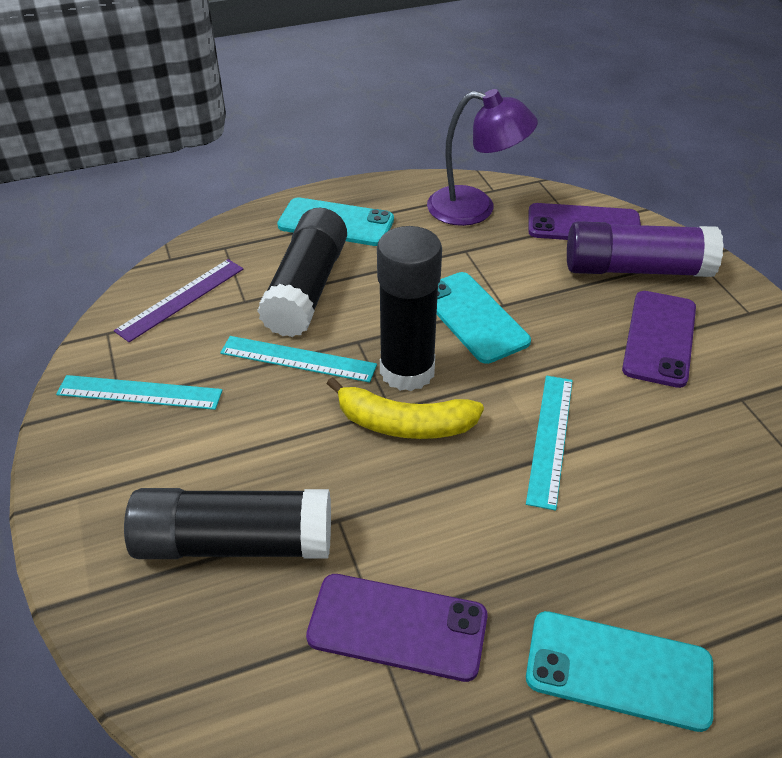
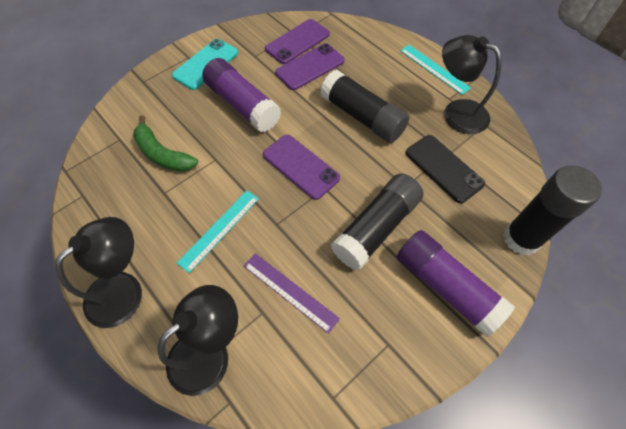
black lamp: none = 0 -> [55,217,142,328] [158,285,238,396] [442,35,501,134] = 3
black phone: none = 0 -> [406,135,485,203] = 1
green banana: none = 0 -> [133,115,198,172] = 1
purple glue stick: [567,221,724,277] = 1 -> [202,58,281,132] [397,230,515,337] = 2
purple lamp: [427,89,538,226] = 1 -> none = 0
turquoise phone: [277,197,394,246] [437,272,531,364] [526,611,713,732] = 3 -> [172,39,238,90] = 1
turquoise ruler: [56,375,223,410] [220,336,377,383] [526,376,573,511] = 3 -> [177,190,259,273] [400,45,471,95] = 2
yellow banana: [327,377,484,439] = 1 -> none = 0

